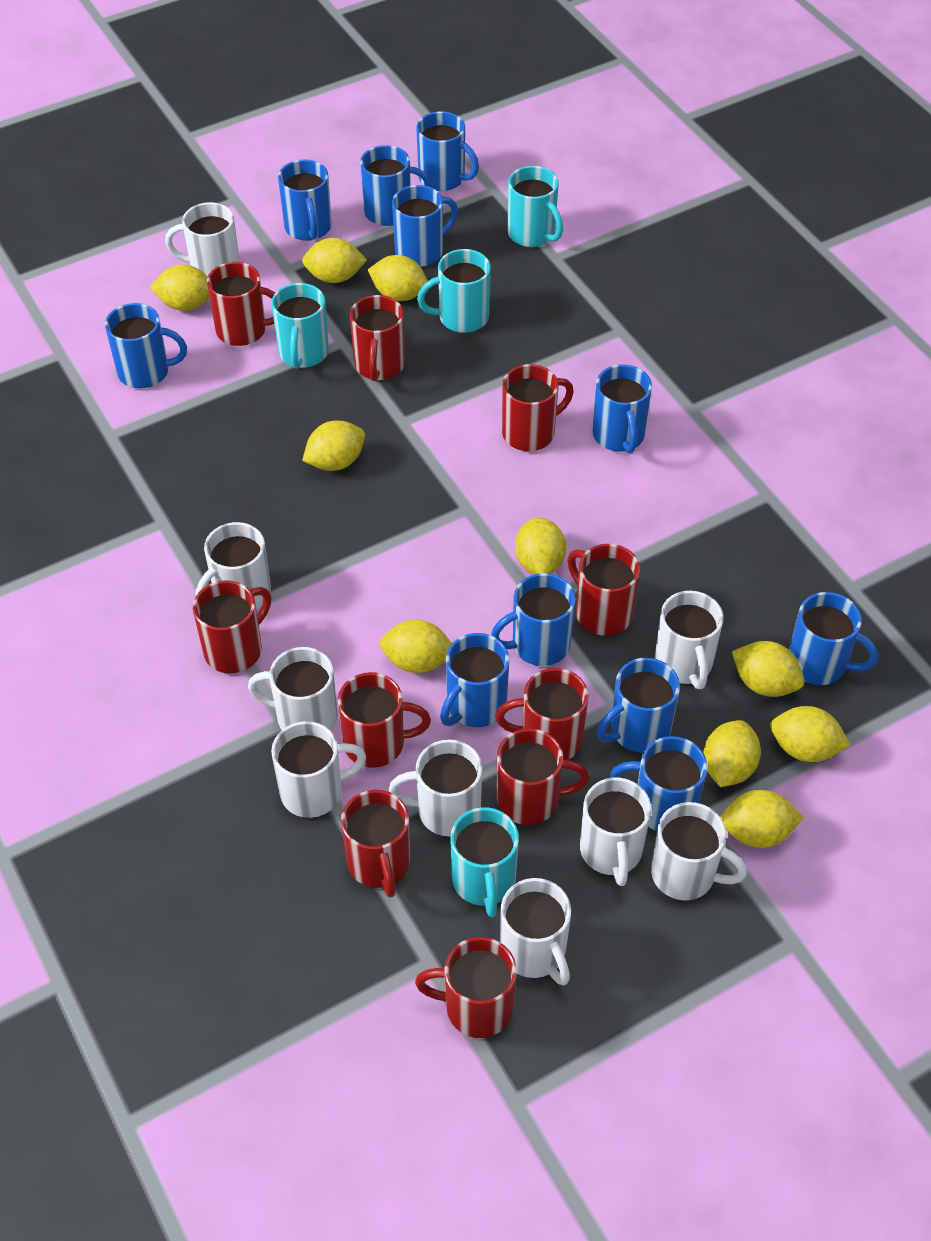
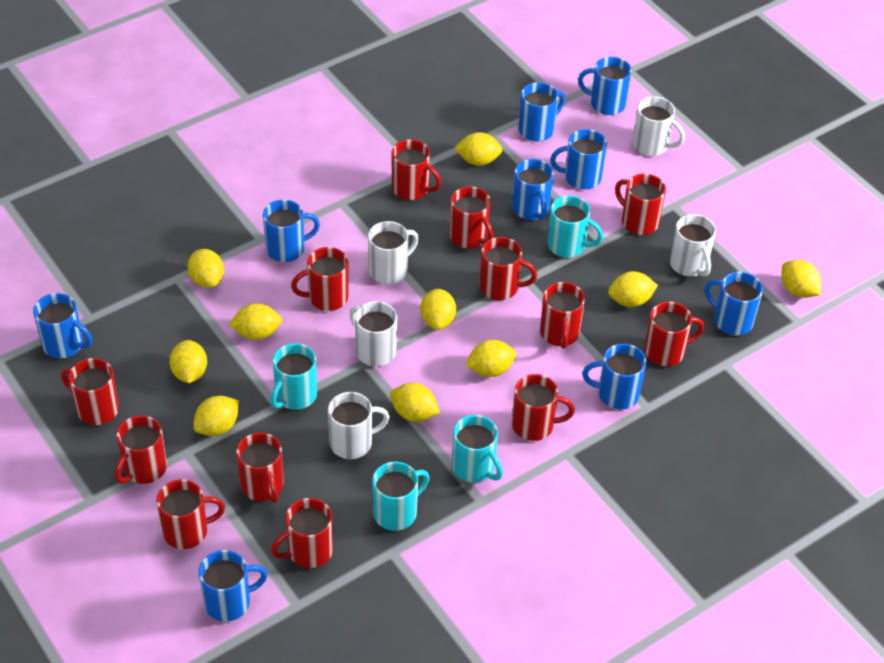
blue mug: [105,303,187,388] [278,160,332,241] [360,145,432,226] [392,185,458,267] [416,111,479,191] [440,633,509,727] [491,573,576,666] [592,364,652,453] [597,658,680,753] [610,736,707,831] [789,592,878,685] = 11 -> [33,293,92,359] [199,550,268,621] [263,199,320,262] [512,159,554,220] [519,82,565,141] [550,129,607,189] [578,57,632,115] [582,344,647,410] [705,272,763,335] = 9
red mug: [193,580,271,673] [207,262,275,346] [338,672,431,768] [341,790,410,898] [350,295,405,381] [415,937,517,1038] [496,668,588,760] [497,728,589,825] [502,364,574,451] [567,544,640,636] = 10 -> [61,358,119,425] [115,415,167,484] [156,479,225,549] [236,432,284,503] [271,498,333,568] [291,247,348,311] [392,139,441,200] [450,186,494,249] [480,237,537,300] [512,374,575,441] [540,282,585,349] [615,174,666,235] [644,302,704,366] = 13
white mug: [165,202,240,277] [196,522,271,610] [248,647,338,731] [271,721,366,818] [389,739,482,836] [500,878,571,985] [580,778,651,886] [651,802,747,901] [655,591,723,689] = 9 -> [328,392,390,459] [350,301,397,367] [368,221,419,284] [633,96,685,156] [670,214,716,277] = 5

